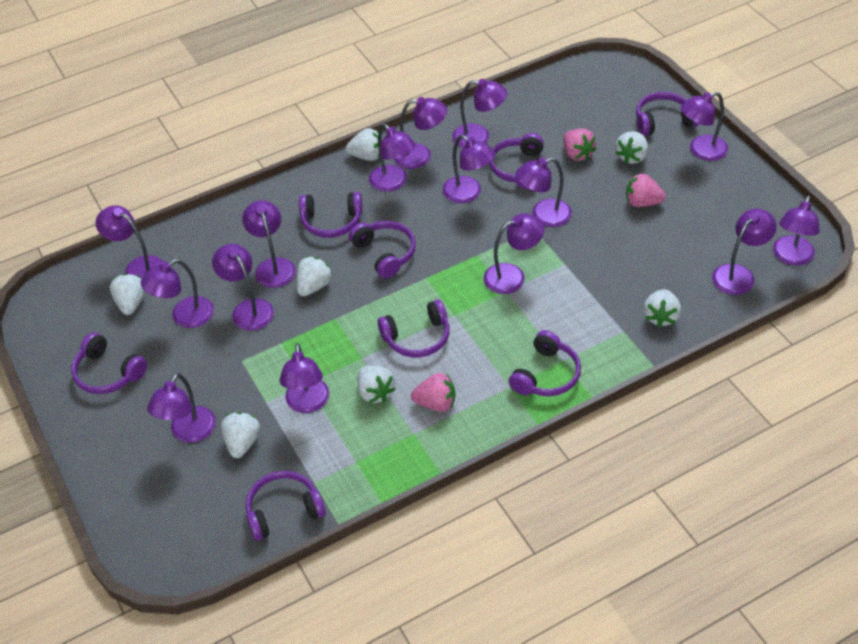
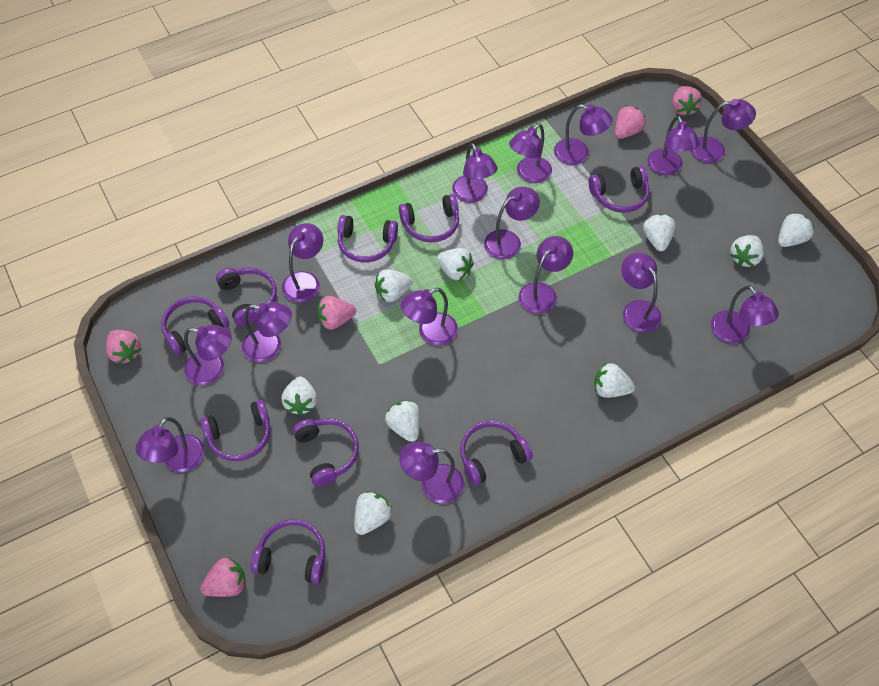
pink strawberry: [411,373,456,412] [563,129,596,161] [626,174,666,207] = 3 -> [106,330,141,364] [200,557,246,597] [317,296,356,330] [615,105,646,139] [672,86,702,117] = 5
purple headphones: [71,332,147,394] [246,471,326,541] [299,192,362,238] [349,221,416,278] [378,299,450,357] [489,133,544,189] [509,330,581,396] [636,92,699,136] = 8 -> [161,296,230,356] [200,400,270,461] [216,267,277,327] [250,519,325,584] [293,419,359,487] [337,215,398,262] [399,194,459,242] [460,421,533,486] [589,166,649,213] = 9
white strawberry: [110,274,146,315] [221,412,260,458] [297,256,332,296] [346,128,382,161] [358,366,396,403] [615,131,648,164] [643,289,681,327] = 7 -> [281,377,317,416] [354,491,393,535] [374,269,413,302] [385,400,420,442] [437,248,474,280] [594,363,635,398] [643,214,676,251] [730,235,764,267] [778,212,814,247] = 9

